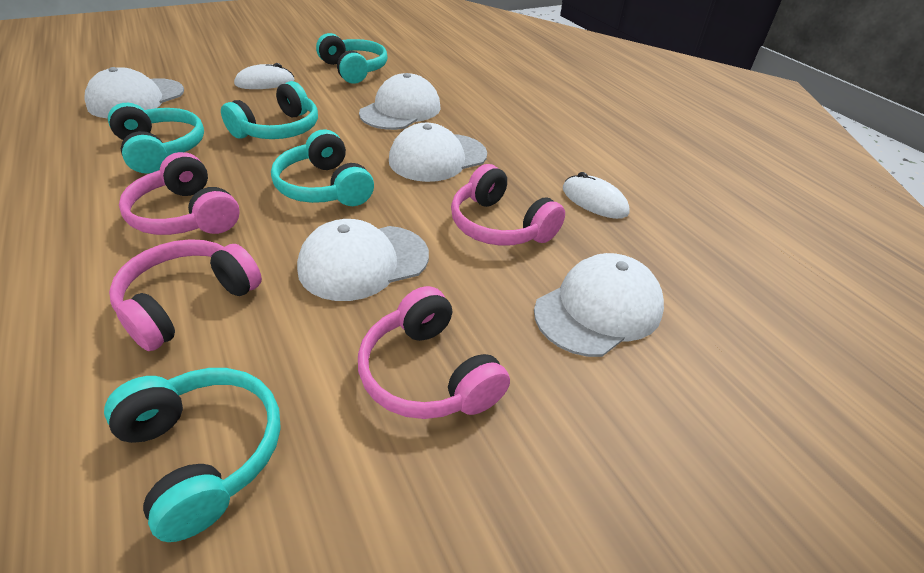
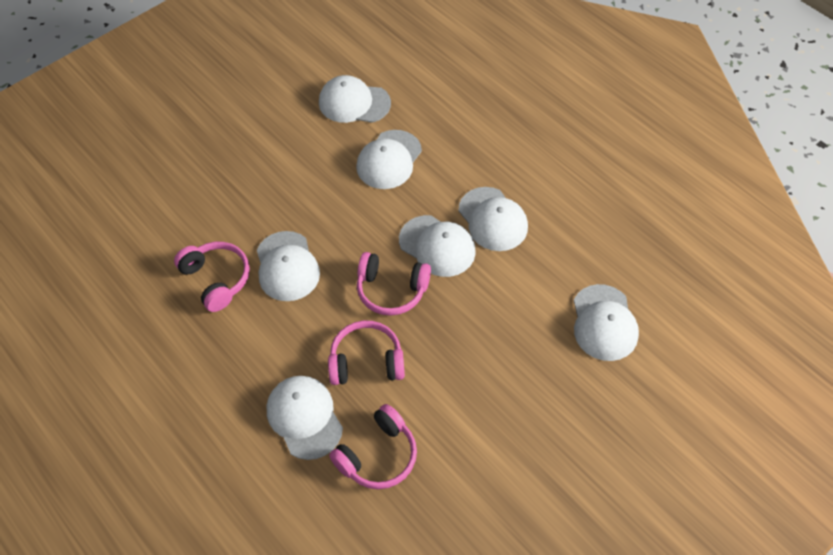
turquoise headphones: [104,368,281,542] [108,103,204,174] [221,81,318,139] [271,129,374,206] [316,33,388,84] = 5 -> none = 0
white cap: [84,67,184,118] [297,219,429,301] [359,73,441,130] [389,123,487,182] [534,253,664,357] = 5 -> [257,231,320,301] [267,376,343,460] [319,75,391,123] [356,130,422,189] [399,215,476,277] [459,187,528,251] [574,284,639,361] = 7
white mouse: [234,63,294,89] [563,172,630,219] = 2 -> none = 0

